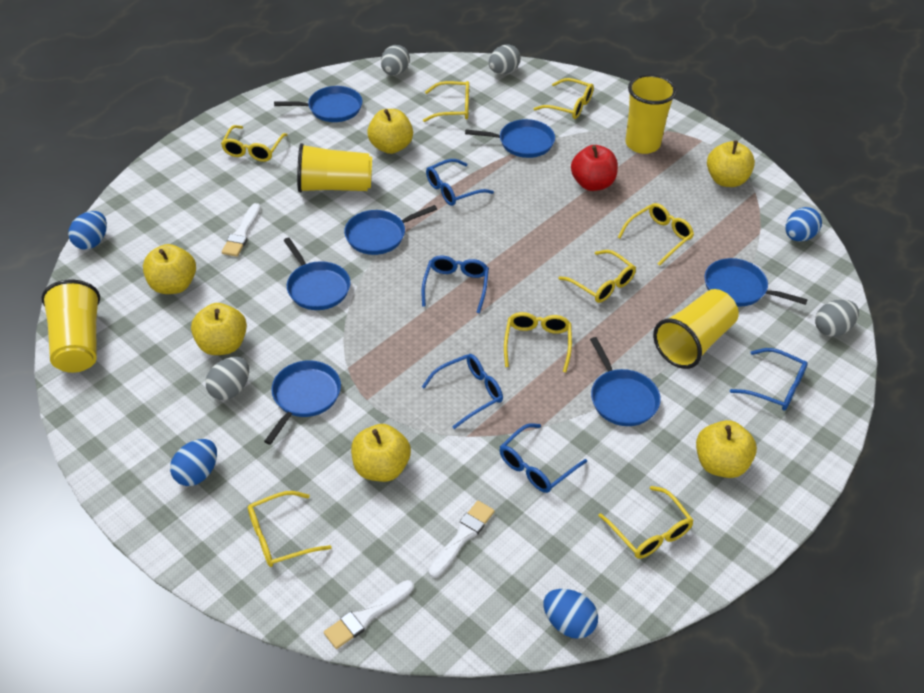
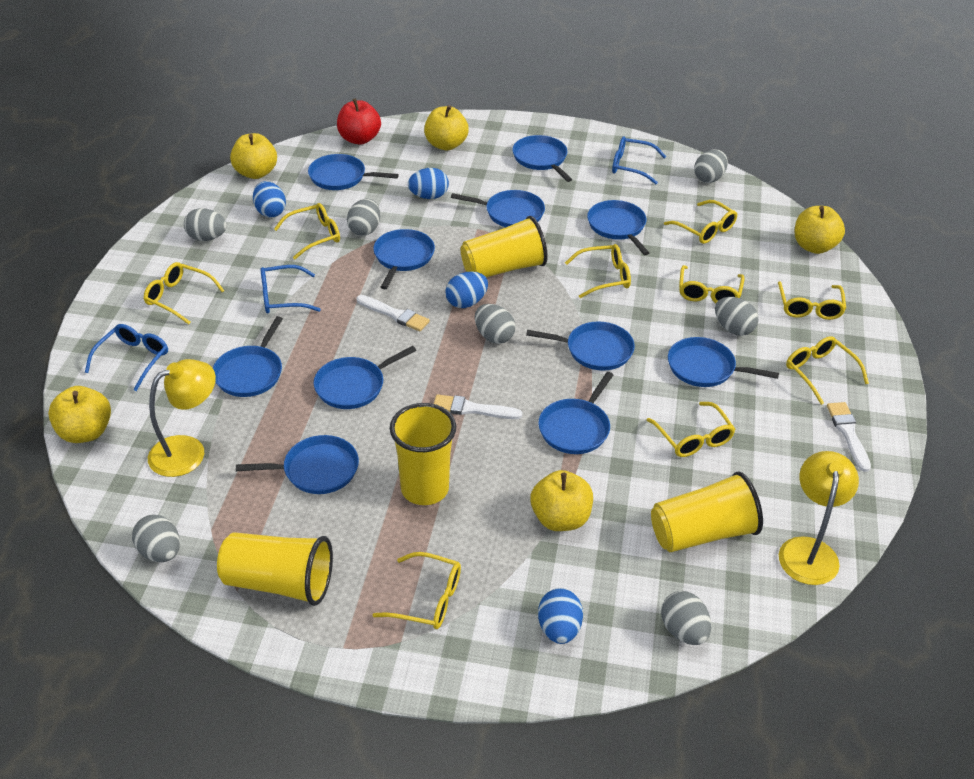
blue glasses: [422,256,489,313] [422,354,503,429] [426,159,494,206] [500,423,587,493] [730,348,808,411] = 5 -> [85,324,168,391] [261,265,321,313] [612,136,666,184] = 3
blue pan: [264,360,341,445] [274,86,362,122] [283,238,351,310] [344,205,437,255] [465,119,555,158] [590,337,661,426] [704,258,808,306] = 7 -> [213,316,283,397] [236,435,359,494] [308,154,399,190] [314,346,416,409] [373,229,435,289] [451,190,545,227] [512,135,572,182] [526,321,635,371] [538,372,613,454] [587,200,649,255] [668,337,779,387] = 11
grey egg: [205,357,249,400] [381,45,410,76] [489,45,521,74] [815,299,859,337] = 4 -> [132,514,180,562] [184,208,227,241] [347,199,380,236] [475,304,516,344] [661,591,711,645] [694,149,728,183] [715,297,758,336] = 7
yellow apple: [143,244,196,294] [191,303,247,355] [351,424,411,482] [367,109,413,154] [696,420,757,478] [707,140,755,187] = 6 -> [48,386,111,443] [230,133,277,179] [424,105,469,150] [530,470,593,531] [794,206,845,254] = 5
yellow glasses: [221,125,288,162] [248,491,332,567] [423,81,469,122] [504,312,572,372] [533,78,594,119] [558,250,636,303] [598,486,694,559] [618,203,694,266] = 8 -> [144,262,224,324] [274,203,340,259] [373,552,461,629] [565,244,631,298] [647,402,735,457] [664,200,737,244] [679,265,745,303] [778,281,846,320] [786,336,869,405] = 9
yellow lamp: none = 0 -> [148,359,216,477] [779,451,859,585] = 2

